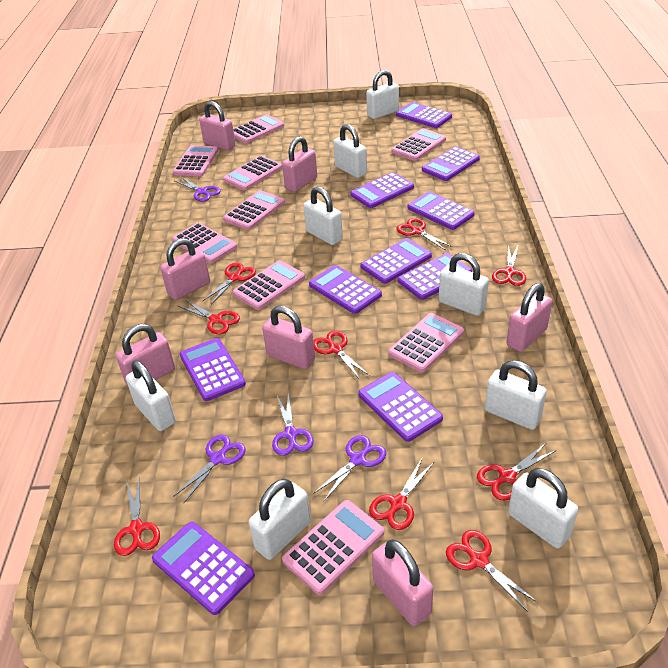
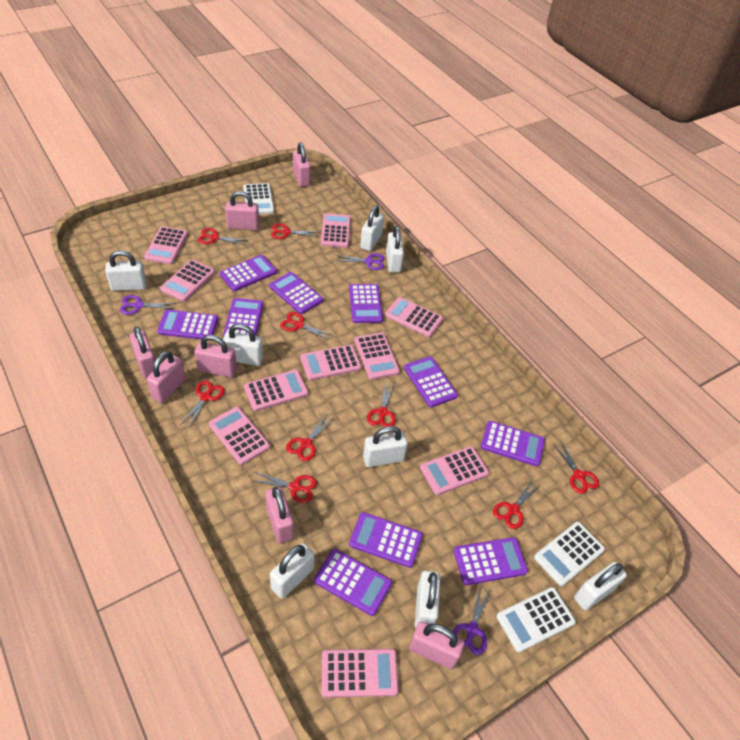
pink calculator: [172,223,237,264] [173,145,218,176] [223,155,282,190] [223,190,285,230] [232,260,305,310] [233,114,284,144] [282,500,384,595] [388,313,464,373] [391,128,446,161] = 9 -> [144,226,188,264] [160,260,215,302] [209,407,270,465] [244,369,308,411] [300,345,362,380] [321,213,351,248] [322,649,399,698] [354,333,400,380] [385,297,443,337] [420,446,489,495] = 10
purple scissors: [173,434,246,503] [175,177,221,202] [272,393,314,456] [313,435,386,501] = 4 -> [120,295,176,315] [335,253,384,270] [453,584,491,655] = 3
white calculator: none = 0 -> [243,183,274,214] [497,587,576,653] [534,522,605,586] = 3

